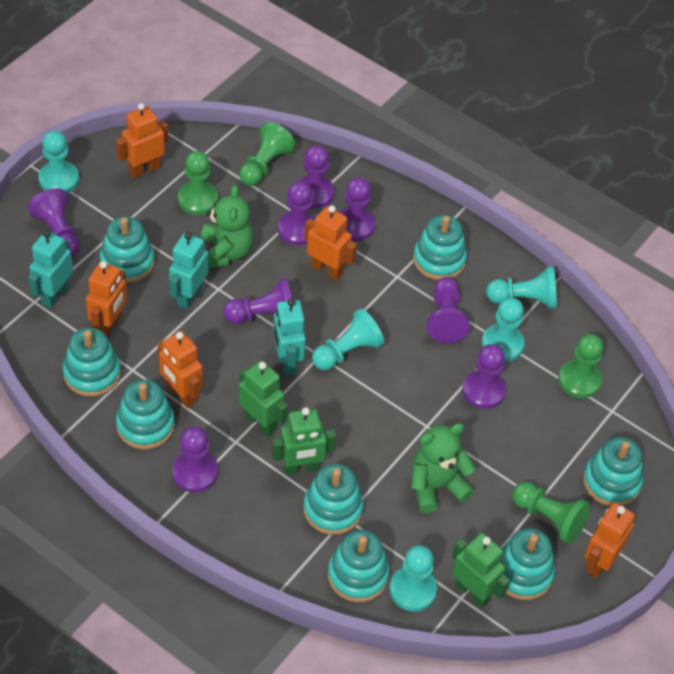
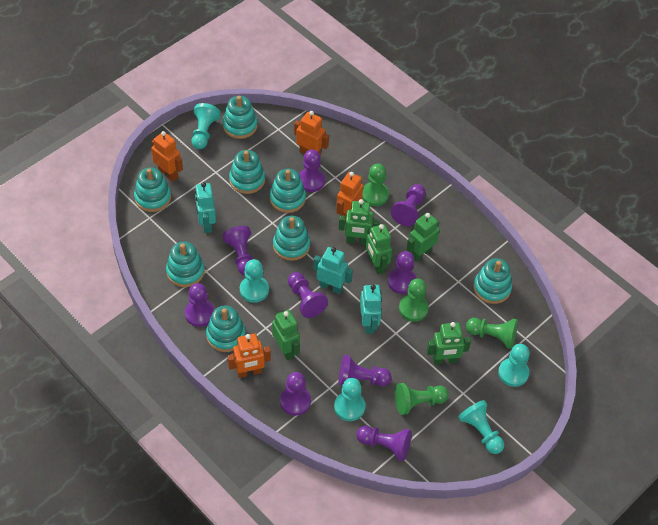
green robot: [239,360,288,437] [272,407,336,475] [452,533,510,608] = 3 -> [272,310,300,360] [339,199,379,245] [366,224,392,274] [406,213,440,262] [427,322,471,365] = 5
green teddy bear: [201,185,253,268] [411,423,476,513] = 2 -> none = 0
orange robot: [86,261,127,338] [116,103,168,179] [158,331,203,408] [304,205,357,280] [584,502,635,578] = 5 -> [151,131,183,181] [228,334,271,378] [294,111,329,156] [336,172,363,222] = 4
purple pawn: [28,188,80,257] [172,426,218,492] [223,278,292,324] [278,181,315,245] [297,145,334,208] [339,177,375,241] [427,277,470,343] [462,344,506,409] = 8 -> [185,283,214,327] [222,226,253,275] [280,372,311,416] [288,272,328,318] [299,149,325,192] [339,355,392,386] [356,426,412,461] [388,251,417,294] [391,184,426,226] = 9

